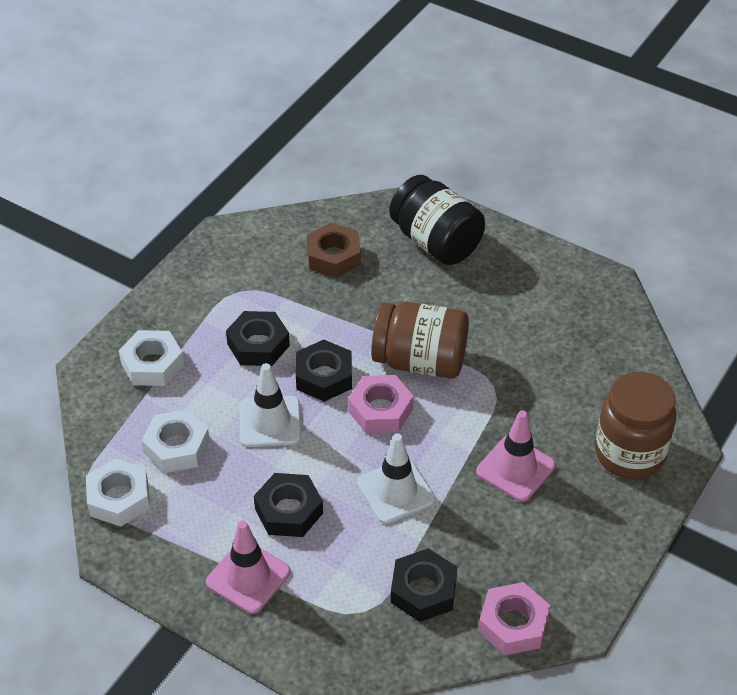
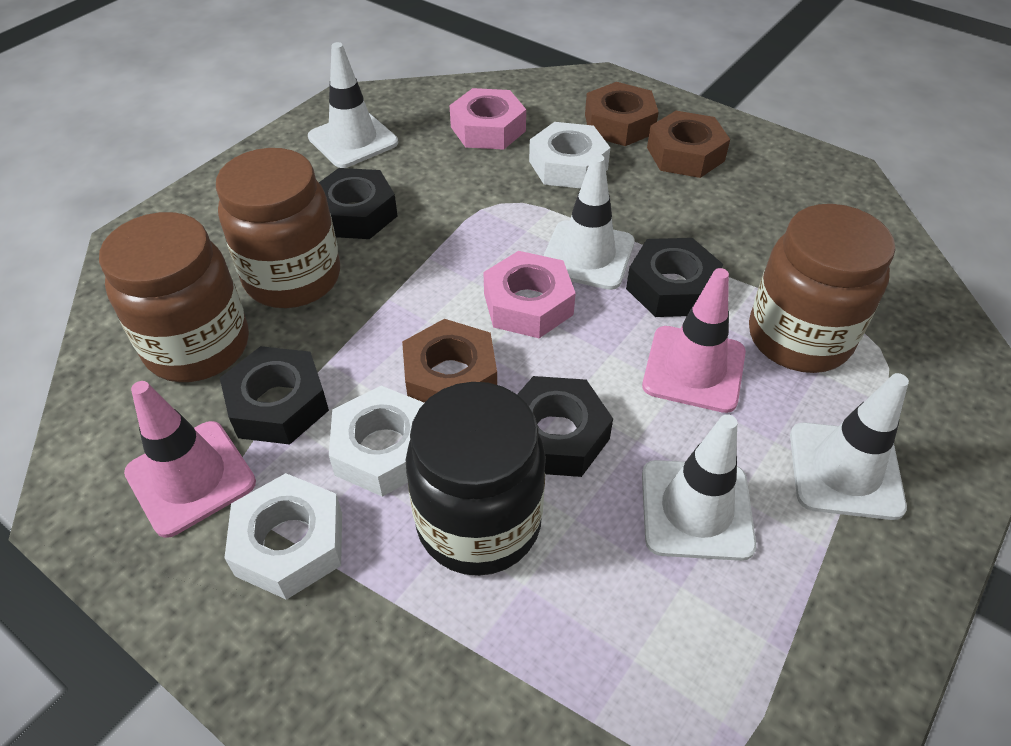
brown jar: [371,302,469,379] [595,372,676,479] = 2 -> [99,212,249,382] [216,148,340,308] [749,204,895,373] = 3
brown nut: [307,223,361,278] = 1 -> [402,319,497,403] [585,82,659,146] [647,111,730,178] = 3
white traffic cone: [240,363,301,447] [357,433,435,524] = 2 -> [308,42,398,168] [543,154,635,290] [642,414,757,561] [790,373,909,520] = 4

